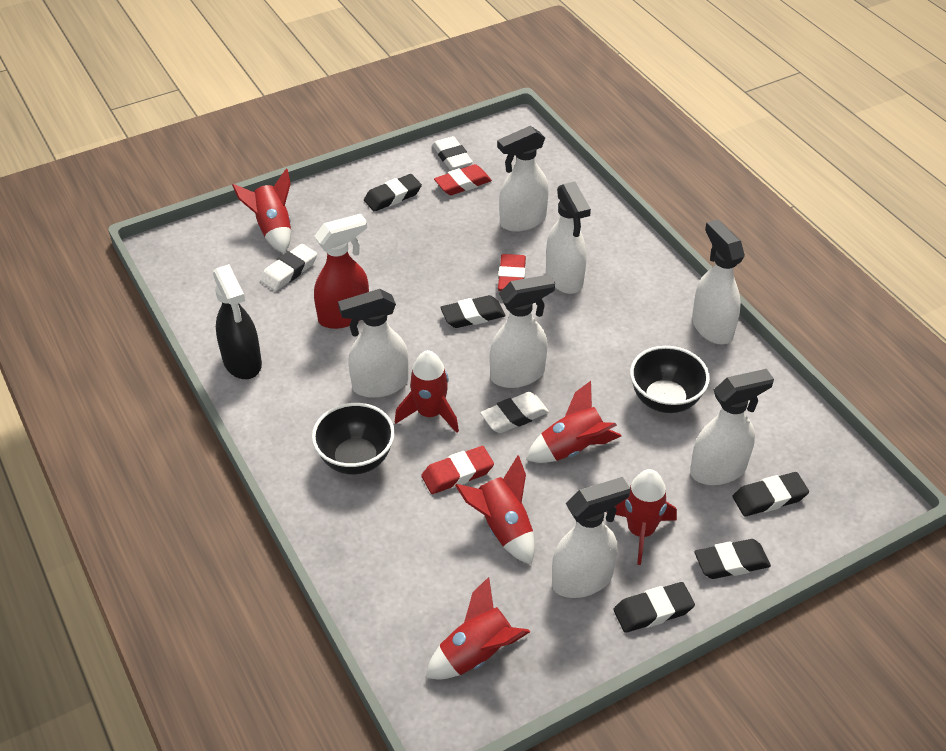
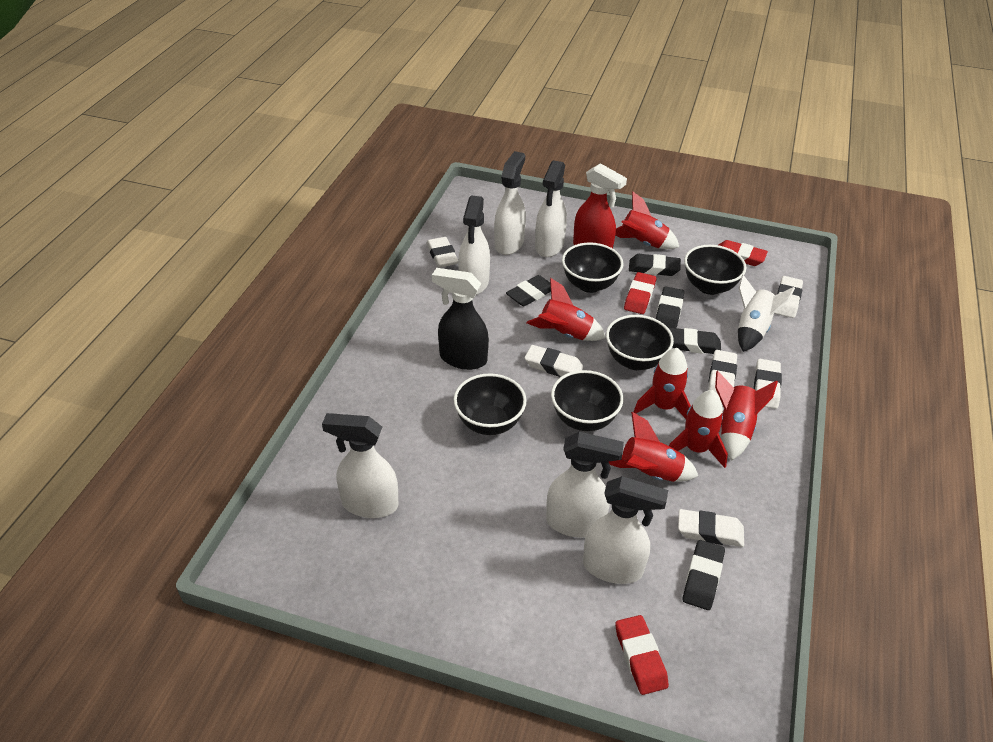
black bowl: [312,403,395,474] [630,346,710,413] = 2 -> [454,373,527,435] [551,370,623,431] [562,242,623,293] [606,315,674,370] [684,245,746,295] = 5
white eraser: [260,244,317,291] [432,136,473,171] [480,392,549,433] = 3 -> [426,237,458,268] [525,345,583,377] [678,509,744,547] [708,350,737,394] [754,359,782,409] [775,276,803,318] = 6
white rocket: none = 0 -> [738,275,795,352] = 1
white spray bottle: [338,289,409,398] [490,274,555,388] [497,126,549,232] [546,182,591,294] [552,477,631,598] [690,369,774,485] [692,219,745,344] = 7 -> [322,413,398,518] [458,196,490,295] [494,151,526,255] [535,160,567,257] [546,432,624,538] [583,476,668,584] = 6

